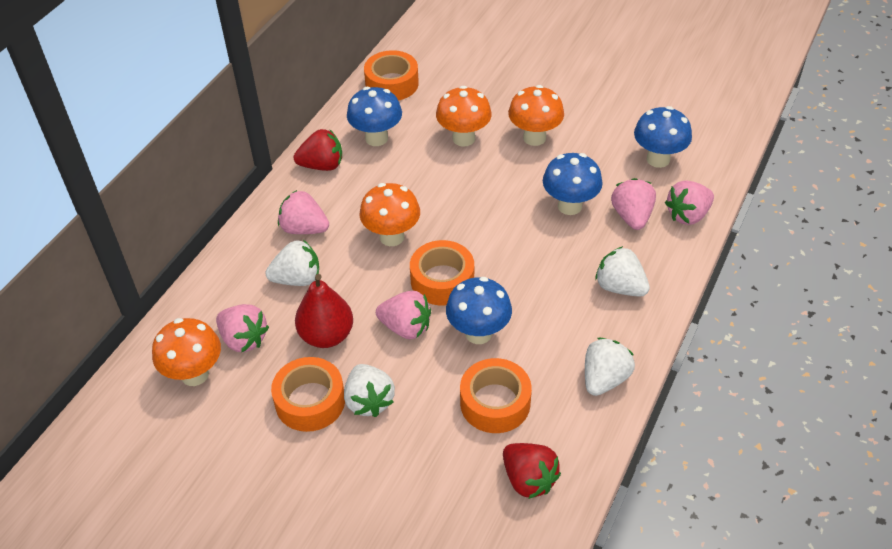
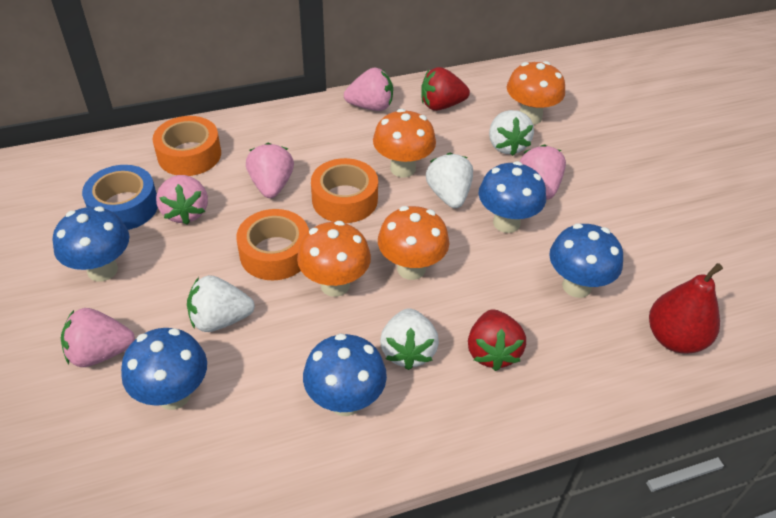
blue mushroom: [347,87,402,146] [446,277,512,344] [543,153,603,215] [634,106,692,168] = 4 -> [53,206,129,282] [121,328,207,410] [303,333,387,416] [479,161,546,233] [549,223,623,298] = 5
blue tape: none = 0 -> [82,165,158,230] = 1
orange tape: [271,357,345,432] [364,50,419,101] [410,240,474,306] [460,358,532,433] = 4 -> [152,116,221,176] [236,209,309,280] [311,158,378,223] = 3

